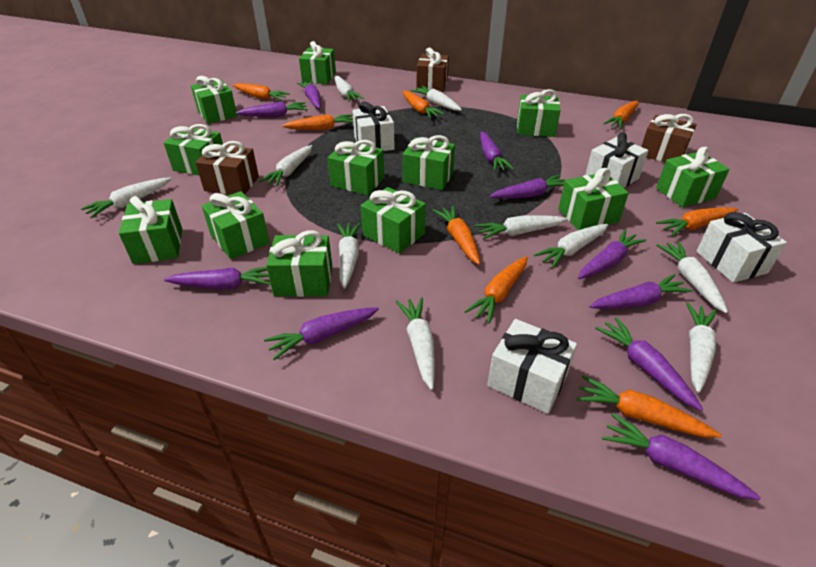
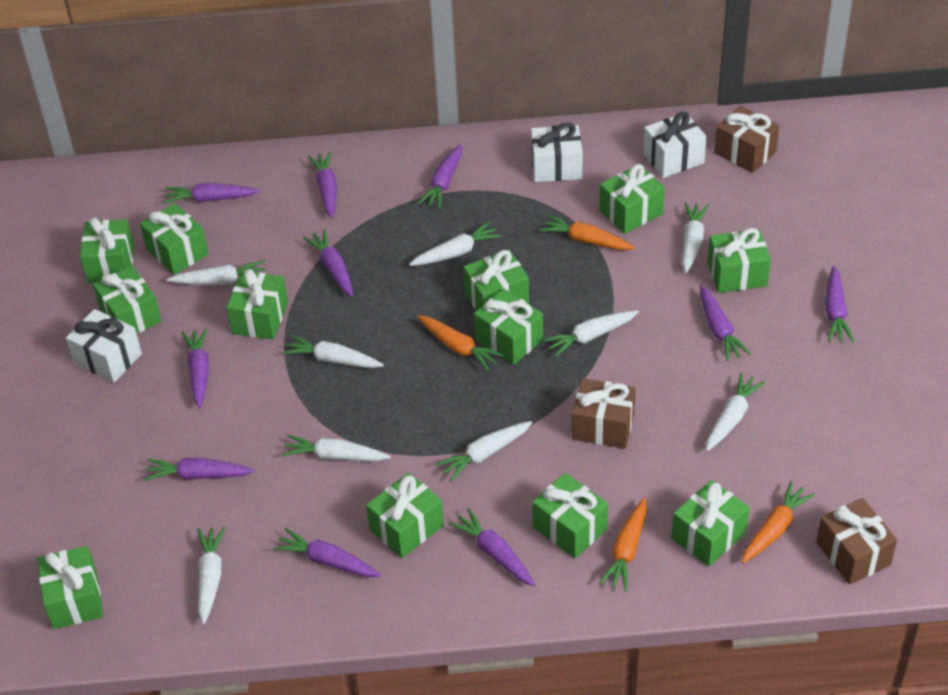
orange carrot: [233,83,290,101] [282,114,353,130] [402,91,445,119] [432,205,480,265] [464,256,527,323] [576,376,722,438] [603,101,638,129] [656,207,738,236] = 8 -> [417,315,504,371] [539,215,635,250] [599,497,647,591] [742,481,815,563] = 4
white carrot: [81,177,172,218] [259,145,312,187] [335,76,364,102] [337,223,361,289] [396,297,435,390] [410,86,462,111] [475,215,568,240] [534,224,608,268] [656,241,728,313] [686,302,717,393] = 10 -> [167,260,266,286] [197,527,226,624] [282,335,384,368] [282,435,391,461] [409,221,502,266] [436,421,532,482] [543,310,639,357] [682,202,709,274] [706,373,765,452] = 9
white gift: [352,102,395,151] [487,319,577,414] [585,132,648,188] [696,212,787,283] = 4 -> [66,309,142,383] [531,122,583,182] [643,112,707,178] = 3

